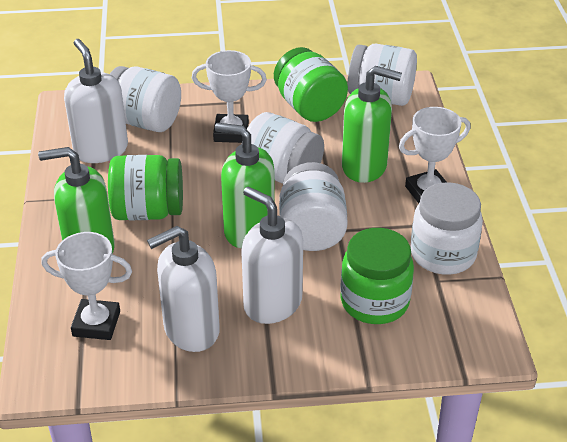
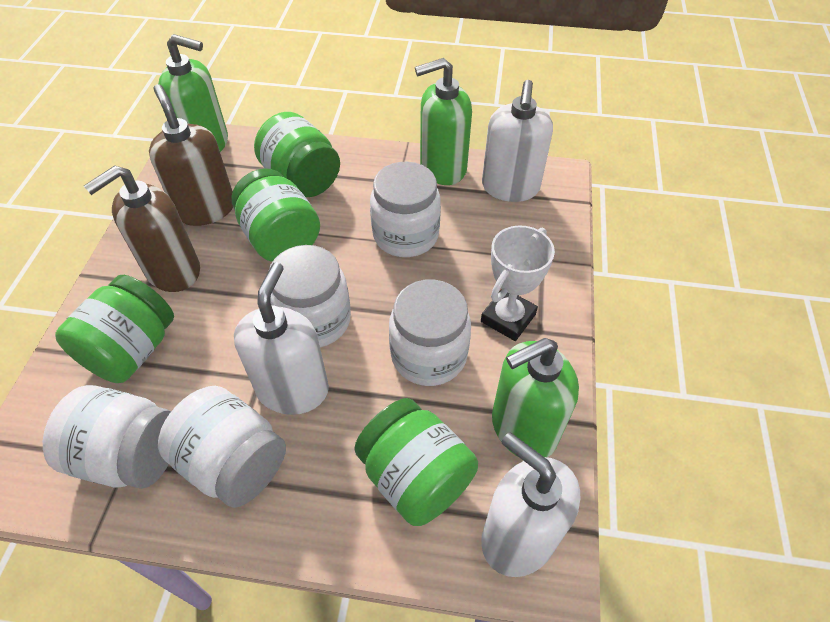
brown soap dispenser: none = 0 -> [84,165,200,292] [149,84,233,226] = 2
green jar: [108,155,183,221] [274,47,348,122] [340,228,414,324] = 3 -> [55,275,174,383] [232,169,320,262] [254,112,340,197] [354,398,478,526] = 4
white trophy: [41,232,132,340] [192,50,267,143] [399,107,470,203] = 3 -> [481,225,555,341] = 1

